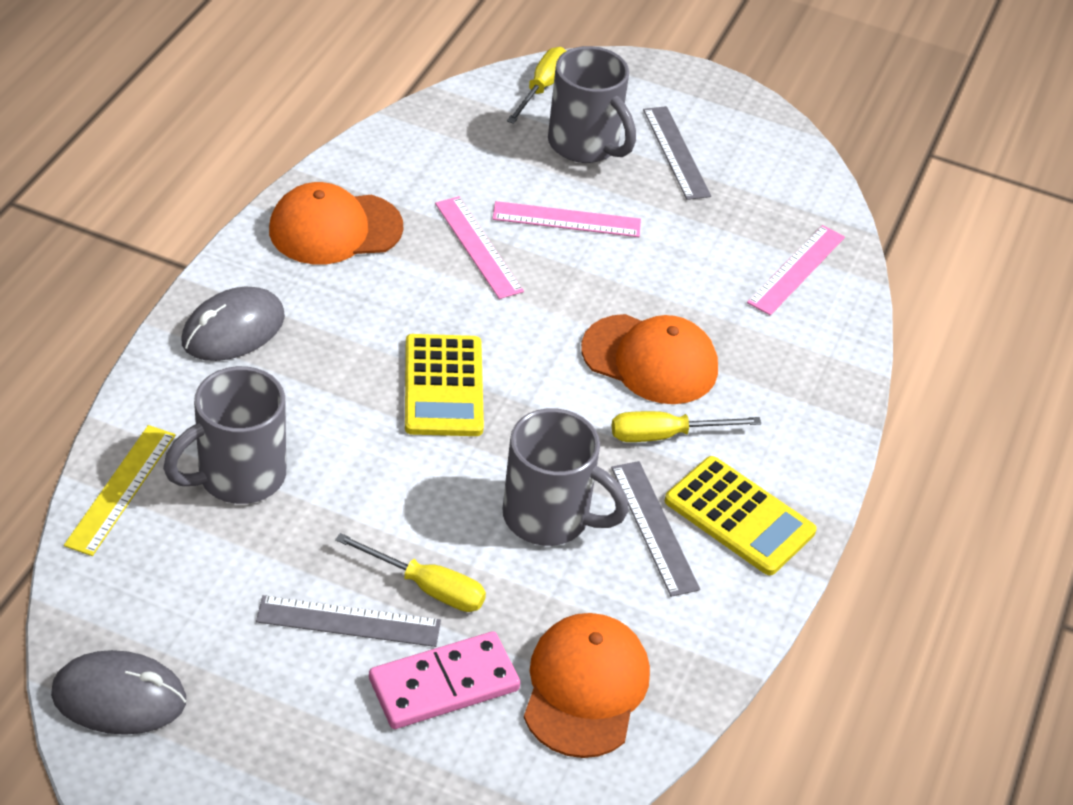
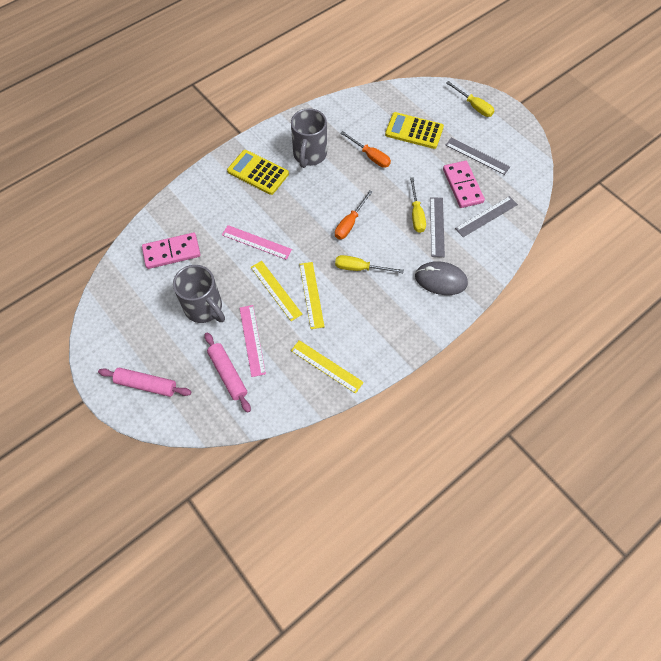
grey mouse: [51,650,186,735] [181,287,285,361] = 2 -> [415,261,468,295] = 1
grey mug: [163,366,286,504] [502,408,629,546] [548,46,636,163] = 3 -> [173,265,225,323] [291,108,327,168] = 2
orange cap: [269,182,403,264] [524,613,650,758] [581,314,718,404] = 3 -> none = 0
orange screwdriver: none = 0 -> [335,190,373,239] [340,131,391,168] = 2
pink domino: [369,631,520,729] = 1 -> [142,233,201,269] [443,161,485,208] = 2
pink rolling pin: none = 0 -> [98,368,191,397] [205,332,251,413] = 2
pink ruler: [435,196,524,299] [492,201,641,237] [747,225,845,315] = 3 -> [222,225,292,260] [240,305,266,377] = 2
yellow ruler: [64,425,176,556] = 1 -> [251,261,302,321] [291,340,364,394] [299,262,325,329] = 3

